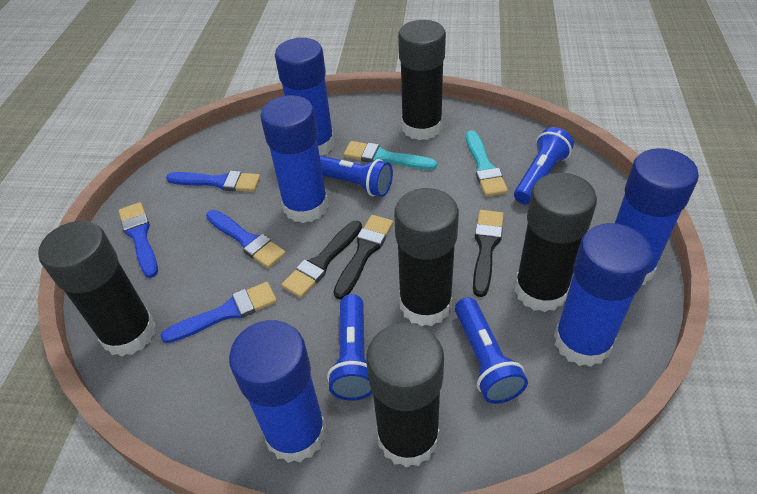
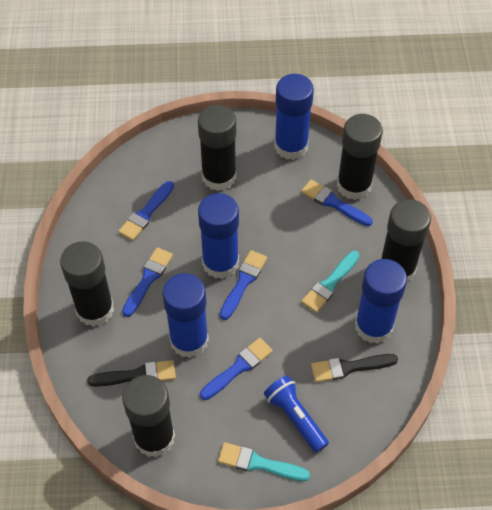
black brush: [282,221,362,298] [334,215,393,300] [473,210,504,297] = 3 -> [87,360,176,387] [311,354,398,382] = 2
blue brush: [119,202,158,278] [160,282,277,343] [166,171,261,192] [206,210,286,268] = 4 -> [118,181,174,241] [122,247,173,317] [200,338,273,400] [220,250,267,320] [301,180,373,226] = 5
blue flashlight: [320,156,393,197] [327,294,373,401] [455,297,528,404] [514,127,574,205] = 4 -> [264,375,329,453] = 1
blue glue stick: [229,320,326,463] [260,95,328,223] [275,38,335,156] [554,223,653,367] [615,148,699,285] = 5 -> [162,273,209,358] [198,193,239,279] [274,74,314,160] [355,259,407,344] = 4

